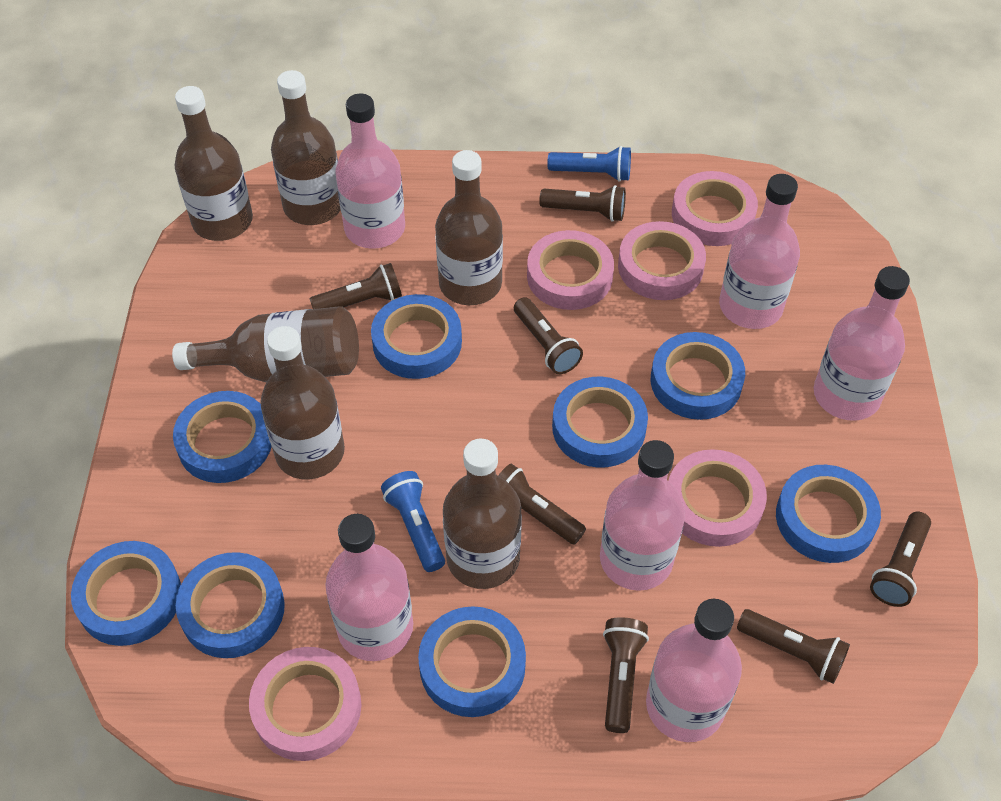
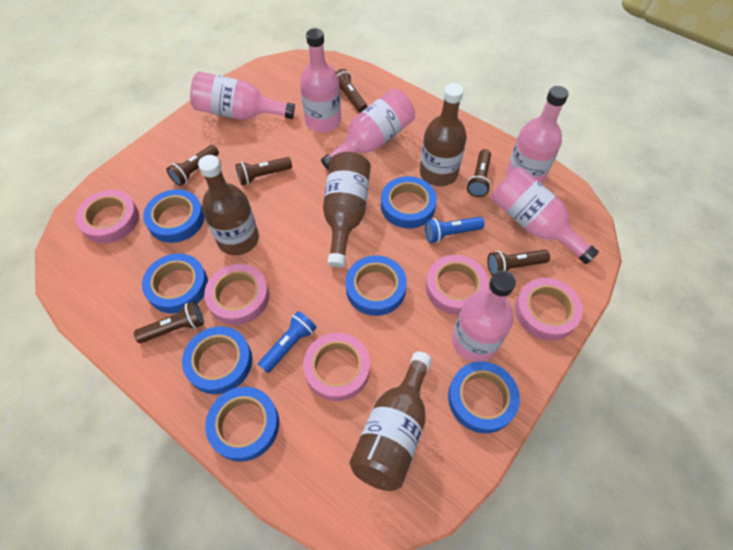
blue tape: [71,541,181,646] [173,391,272,483] [176,552,285,658] [371,294,462,379] [418,606,526,717] [552,377,648,468] [651,332,745,420] [776,465,881,563] = 8 -> [142,253,208,314] [143,189,204,243] [182,326,252,394] [205,387,279,462] [345,255,407,316] [381,176,437,228] [448,361,520,433] = 7
brown bottle: [172,306,359,382] [174,86,253,241] [260,326,345,480] [271,70,340,225] [435,150,503,305] [443,439,522,589] = 6 -> [198,155,259,255] [323,152,371,268] [350,351,432,491] [420,83,467,186] = 4
brown flashlight: [310,263,402,309] [498,464,586,545] [514,297,583,374] [539,185,626,222] [603,617,649,733] [737,609,850,684] [870,512,931,607] = 7 -> [134,302,204,343] [166,145,219,186] [236,157,292,185] [336,69,367,113] [467,149,491,197] [487,250,550,276] = 6

